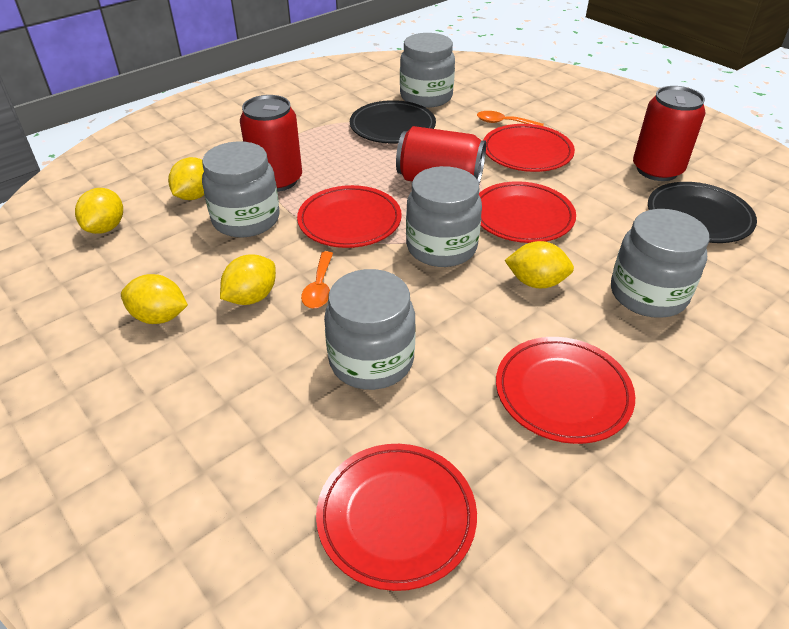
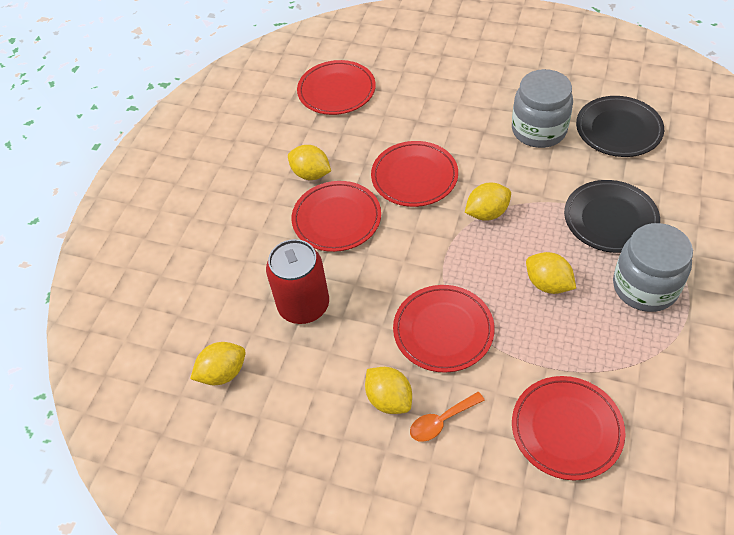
grey jar: [202,141,280,238] [324,269,416,390] [400,33,455,108] [406,166,482,267] [611,209,709,318] = 5 -> [512,69,573,148] [613,223,693,312] = 2
orange spoon: [301,251,333,309] [477,111,544,126] = 2 -> [410,392,485,442] = 1
red can: [240,95,302,192] [396,126,486,184] [633,86,706,181] = 3 -> [266,239,329,324] = 1

